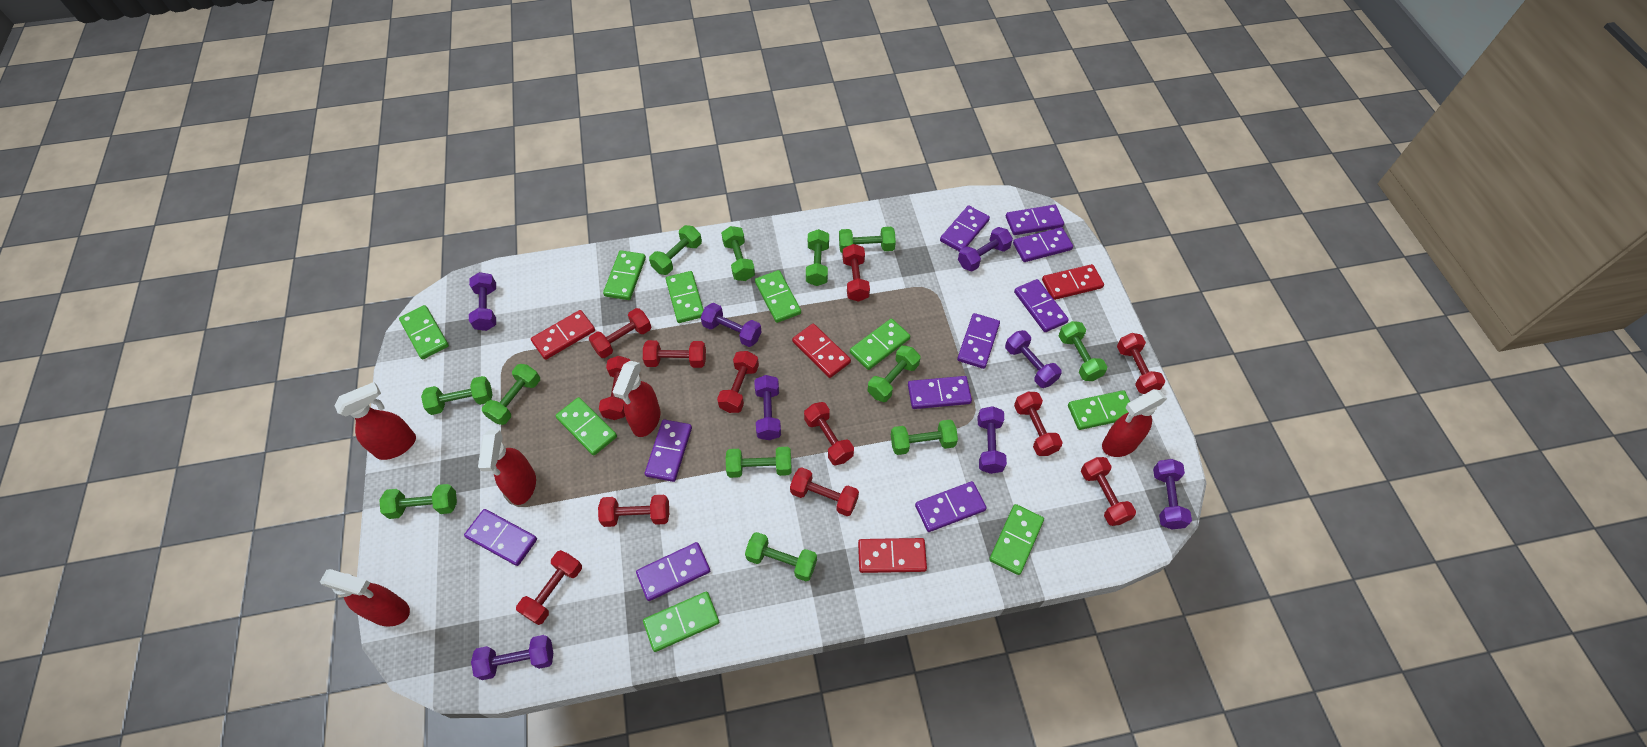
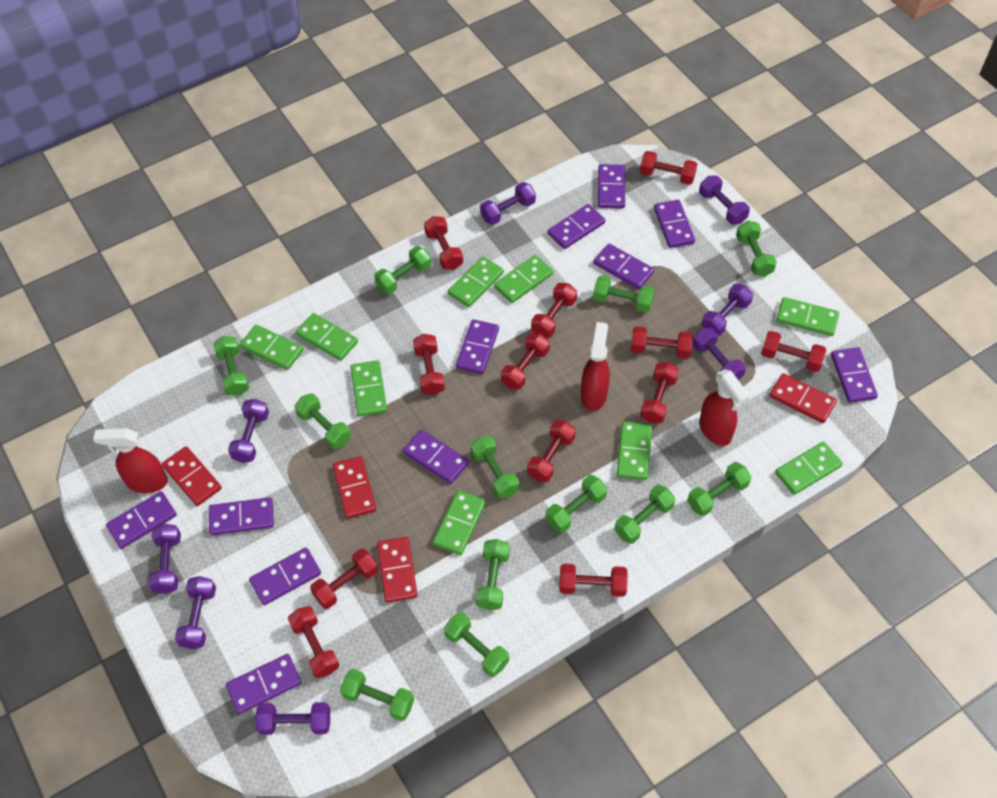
purple domino: [464,509,537,566] [636,542,710,601] [645,419,692,482] [908,376,972,409] [915,481,987,532] [940,205,990,252] [957,313,1000,369] [1006,205,1064,235] [1013,227,1073,262] [1014,279,1069,332] = 10 -> [106,491,177,549] [209,497,274,535] [226,654,301,714] [249,548,321,605] [403,430,469,484] [456,319,499,374] [548,204,605,249] [593,244,654,289] [598,164,625,209] [654,200,695,248] [831,347,878,403] = 11
red spray bottle: [320,569,410,627] [334,382,416,460] [478,430,536,505] [613,361,660,437] [1102,389,1167,457] = 5 -> [93,428,168,493] [581,322,610,411] [699,369,750,446] = 3

